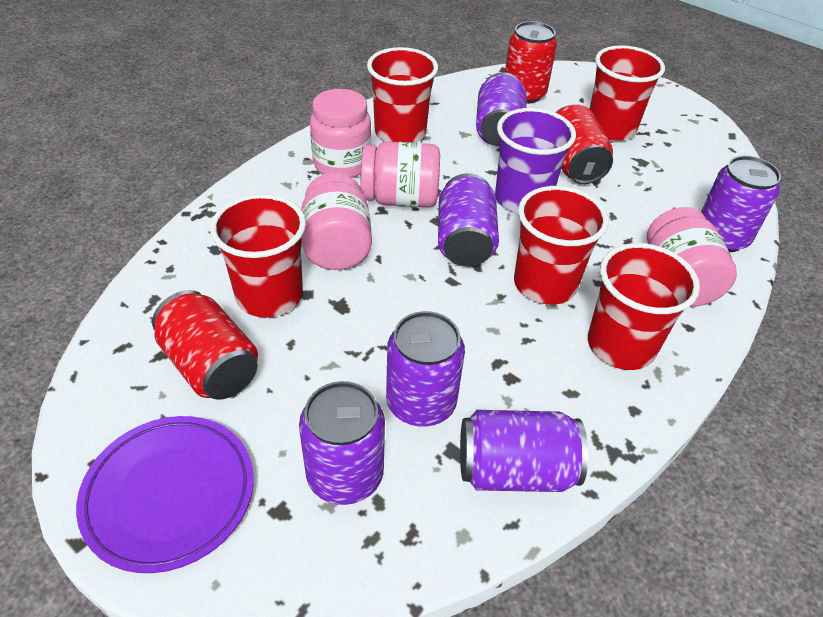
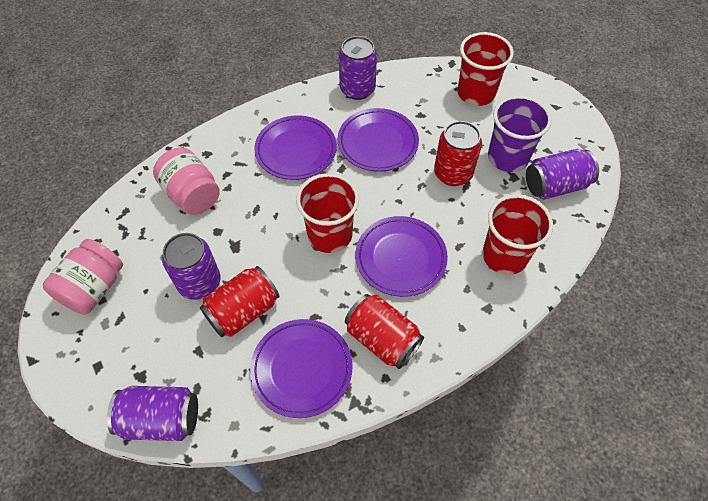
pink jar: [301,173,372,270] [310,89,371,178] [361,142,440,207] [647,207,737,307] = 4 -> [43,239,123,315] [153,148,220,215] = 2
purple can: [299,381,385,505] [386,311,465,427] [438,173,499,267] [460,410,588,492] [476,72,527,146] [701,156,781,252] = 6 -> [107,386,198,441] [162,233,220,300] [339,36,377,100] [526,149,599,199] = 4
purple plate: [76,416,254,573] = 1 -> [250,319,353,418] [254,116,337,180] [338,108,419,172] [355,216,448,297] = 4
red cup: [210,194,306,318] [367,47,438,143] [514,186,609,305] [588,243,700,370] [590,45,665,141] = 5 -> [296,173,359,253] [457,32,514,106] [482,194,553,275] = 3

